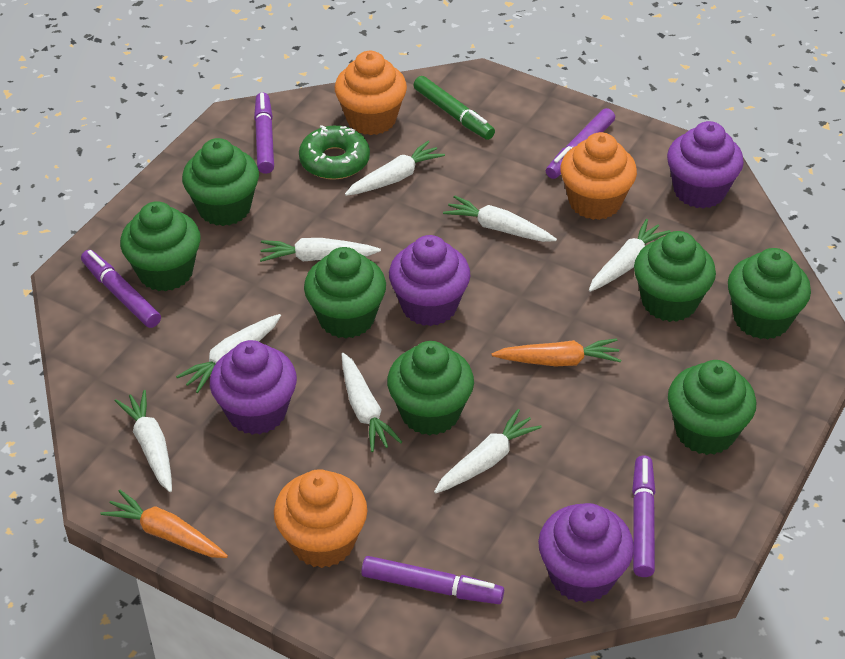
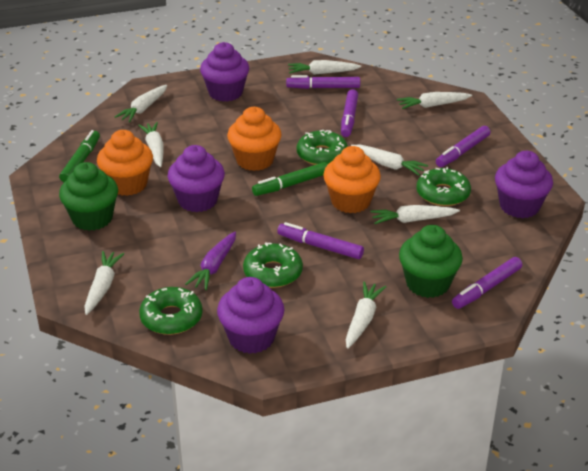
green cupcake: [120,201,201,292] [182,138,259,226] [304,247,386,339] [387,341,474,436] [634,231,716,322] [668,360,756,455] [728,248,811,340] = 7 -> [59,162,118,231] [399,225,463,298] = 2
green donut: [299,125,370,180] = 1 -> [139,287,203,335] [243,242,303,288] [297,130,348,165] [416,167,471,206] = 4
green marker: [413,76,495,140] = 1 -> [59,130,100,182] [252,162,328,196] = 2
orange carrot: [100,490,228,558] [492,338,621,366] = 2 -> none = 0
purple carrot: none = 0 -> [185,232,236,290] = 1

